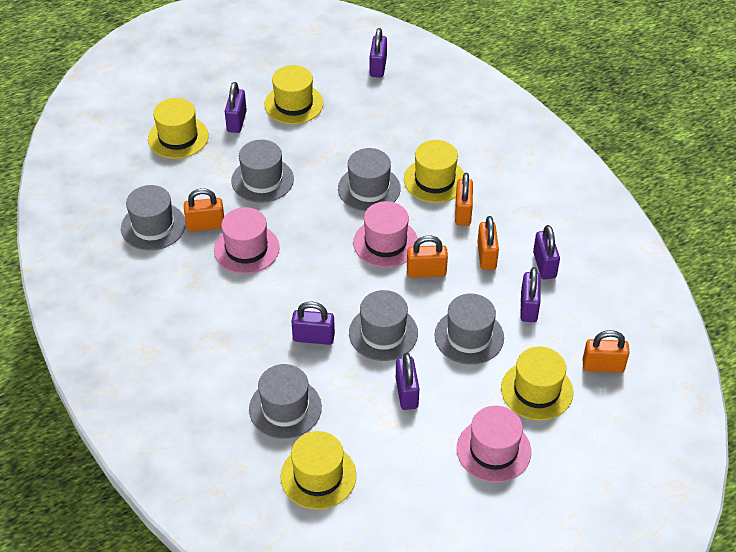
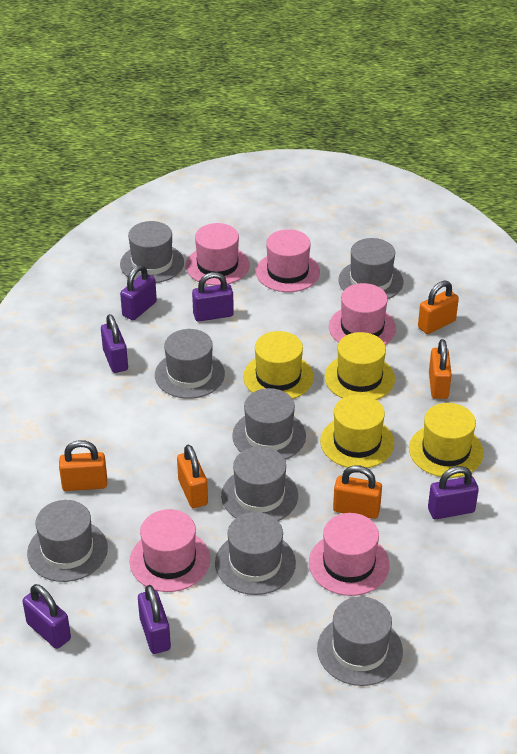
grey hat: [121,185,186,250] [231,140,294,203] [249,364,322,439] [338,148,401,211] [349,290,418,361] [434,294,504,365] = 6 -> [27,500,108,582] [120,221,184,283] [155,329,225,399] [215,512,296,595] [221,446,298,521] [232,388,306,460] [317,597,403,686] [338,238,404,299] = 8
pink hat: [214,207,280,274] [353,201,418,268] [457,406,531,483] = 3 -> [130,509,210,592] [186,223,250,286] [256,229,320,292] [309,513,390,596] [329,283,396,345] = 5
yellow hat: [148,98,209,159] [264,65,323,124] [281,431,356,510] [404,140,464,203] [501,347,573,421] = 5 -> [243,331,314,399] [320,395,394,468] [325,332,395,400] [409,403,484,478] = 4

